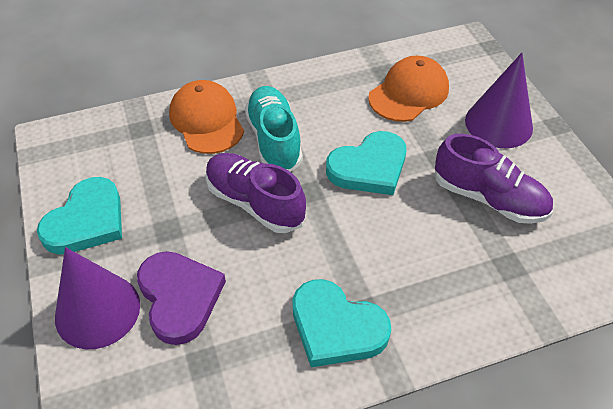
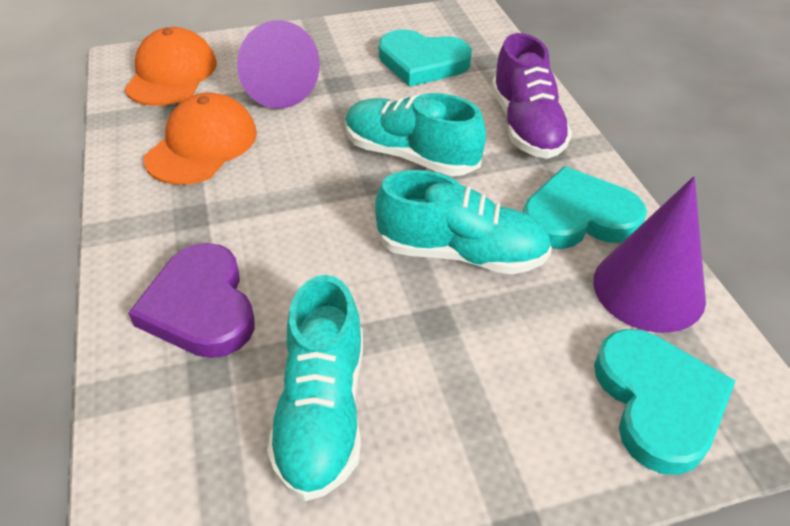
purple shoe: [205,153,306,233] [435,134,553,224] = 2 -> [491,33,572,159] = 1
turquoise shoe: [245,86,303,172] = 1 -> [267,275,363,501] [345,93,486,176] [375,170,552,274] = 3

